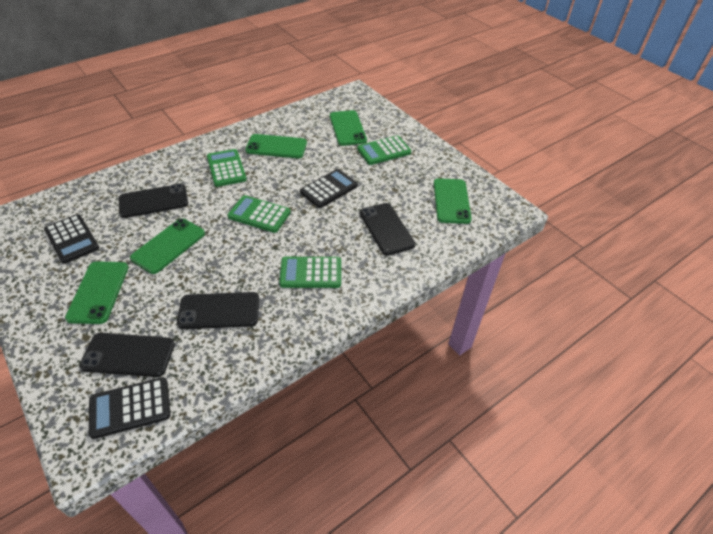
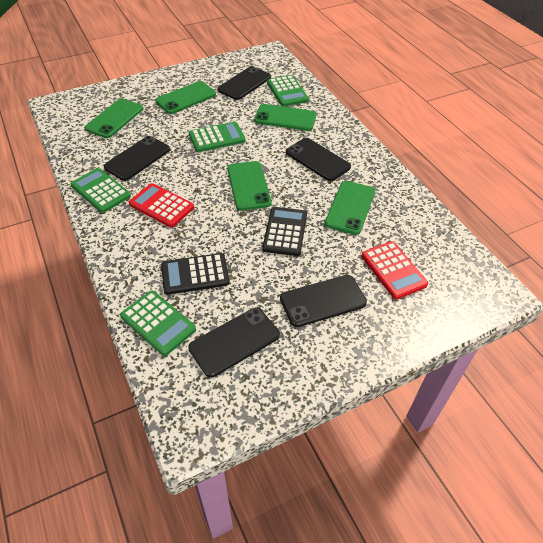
black calculator: [44,214,99,264] [89,377,170,439] [300,169,358,208] = 3 -> [161,253,230,295] [263,207,307,256] = 2
black phone: [79,333,175,377] [119,184,188,218] [177,292,259,329] [360,203,415,256] = 4 -> [104,136,170,181] [188,308,280,378] [218,66,271,100] [280,275,367,327] [286,138,351,181] = 5
red calculator: none = 0 -> [129,183,194,228] [361,241,428,299] = 2

